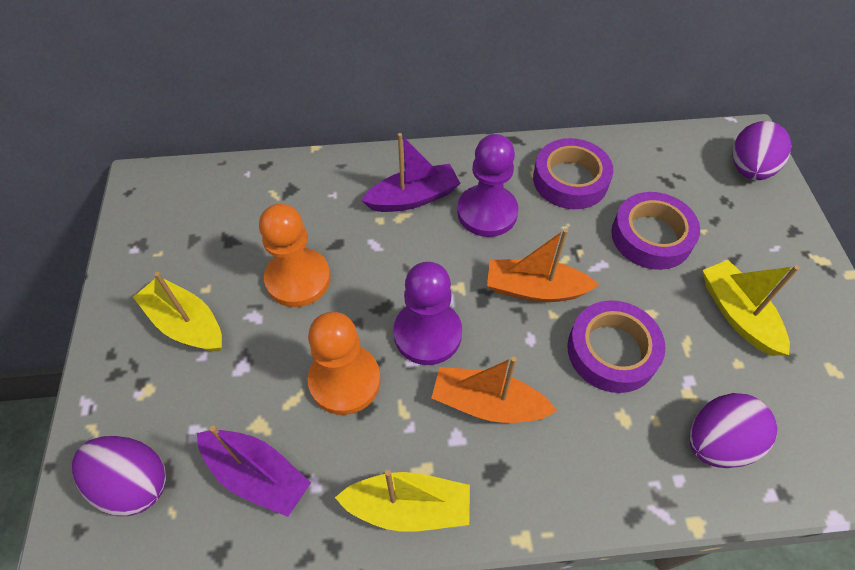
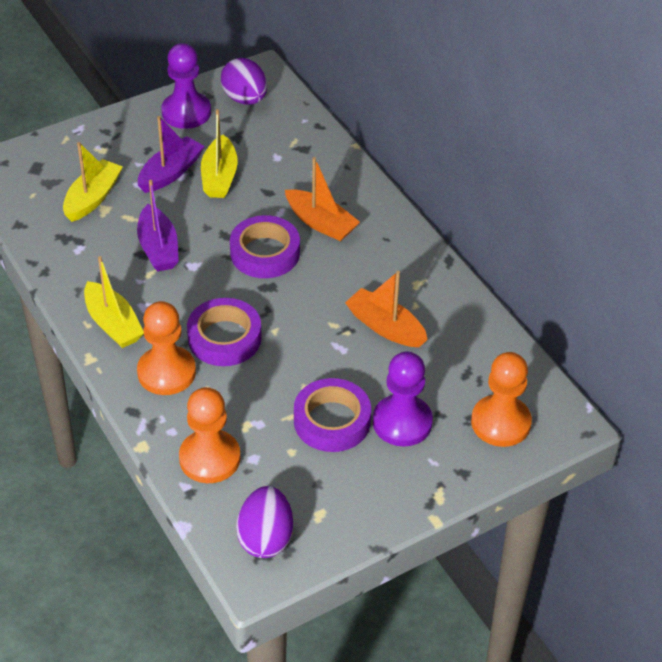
orange pawn: [259,204,331,307] [308,312,381,415] = 2 -> [137,301,196,395] [179,387,240,483] [471,352,532,447] = 3
purple egg: [72,436,166,516] [690,393,777,468] [732,121,792,180] = 3 -> [221,58,267,105] [236,486,293,558] = 2

